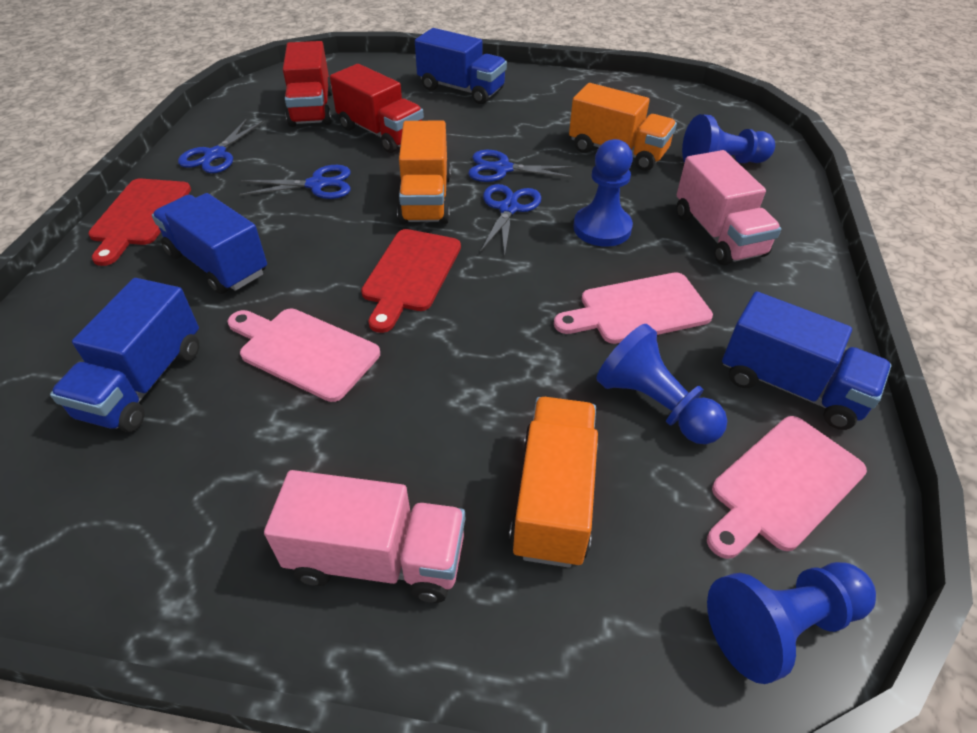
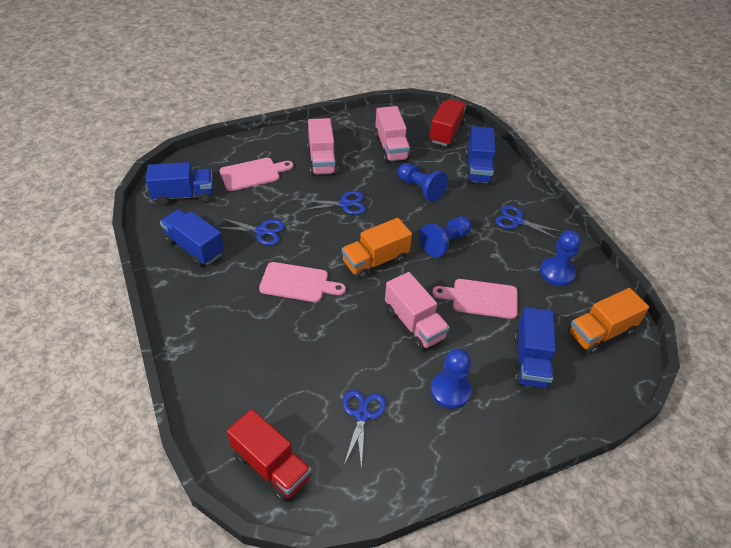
orange truck: [397,121,451,224] [509,397,598,568] [569,83,677,171] = 3 -> [342,218,412,279] [568,288,649,354] = 2
pink truck: [264,470,465,603] [676,150,781,265] = 2 -> [307,118,338,176] [375,106,410,163] [385,272,450,350] = 3
red cutting board: [88,179,191,266] [361,229,461,333] = 2 -> none = 0

